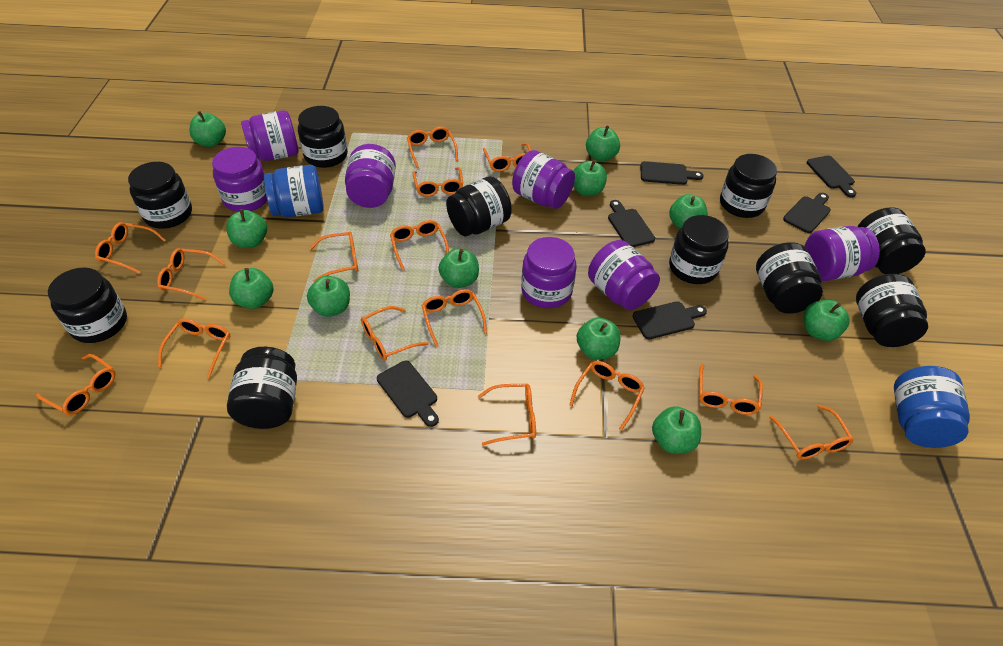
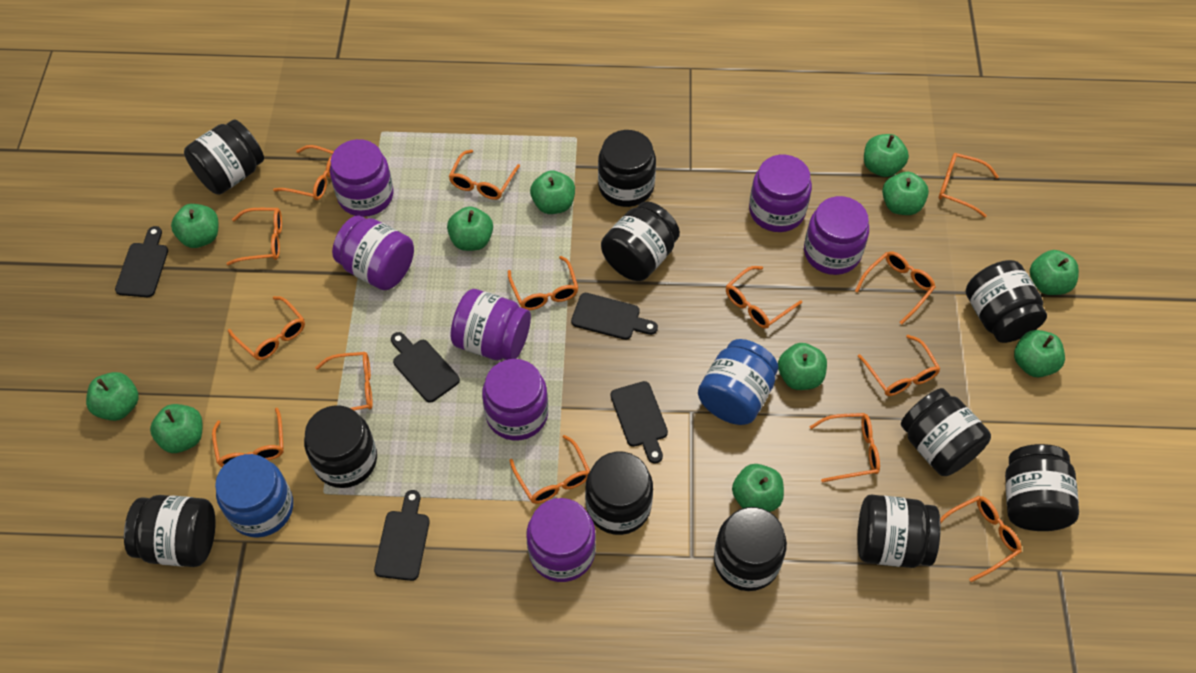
black cutting board: [377,361,439,427] [608,200,655,247] [632,301,707,339] [640,161,704,185] [783,193,831,233] [807,156,856,197] = 6 -> [115,226,168,297] [374,490,430,581] [391,332,460,403] [571,293,658,340] [611,381,668,464] = 5
black jar: [48,268,127,343] [128,162,192,229] [227,347,297,429] [298,106,348,168] [446,176,512,236] [669,215,729,284] [720,154,777,218] [756,242,823,314] [856,274,928,347] [857,207,926,274] = 10 -> [124,495,216,567] [184,119,264,195] [304,405,377,488] [585,452,653,535] [598,130,656,207] [601,201,680,281] [714,507,787,591] [857,495,941,568] [901,388,991,476] [965,260,1047,343] [1005,444,1079,531] = 11
orange glasses: [36,354,115,415] [95,222,166,274] [157,248,226,300] [158,318,230,378] [310,232,358,282] [361,306,429,360] [390,220,449,271] [407,127,458,168] [413,167,463,197] [422,289,487,347] [478,384,536,446] [483,143,531,172] [569,361,645,431] [699,364,763,415] [769,405,854,460] = 15 -> [212,408,284,467] [227,208,282,265] [228,296,305,360] [273,145,334,200] [315,352,373,410] [449,150,520,200] [508,256,578,310] [510,435,590,504] [726,266,802,329] [810,413,880,483] [855,251,936,324] [858,335,941,396] [938,153,999,217] [940,496,1022,582] = 14

